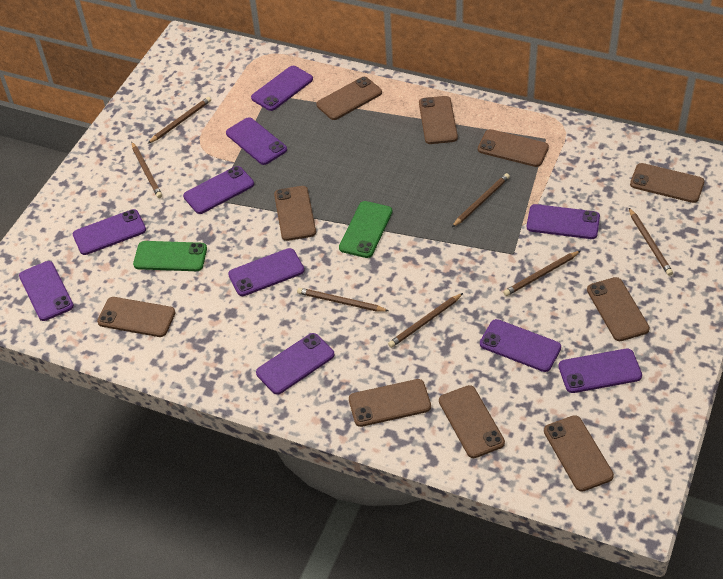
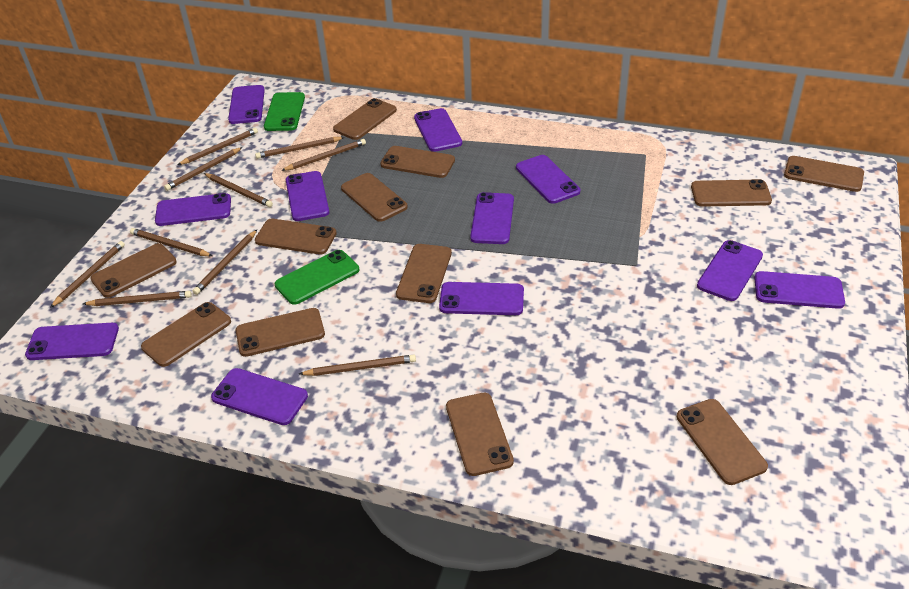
brown pencil: [132,142,162,198] [147,97,211,144] [297,288,389,312] [388,293,463,348] [452,173,510,227] [503,251,580,296] [629,208,673,276] = 7 -> [50,241,125,308] [83,291,192,306] [130,228,212,256] [164,147,243,191] [177,128,258,165] [193,230,257,295] [204,173,273,207] [255,137,345,159] [281,139,366,171] [299,354,416,376] = 10
brown phone: [97,297,176,337] [274,186,316,241] [316,77,382,120] [349,379,431,427] [419,96,458,144] [439,385,505,458] [478,129,549,167] [544,415,614,492] [587,277,650,341] [630,163,705,203] = 10 -> [90,243,177,298] [141,302,231,367] [236,308,325,357] [255,218,337,255] [333,98,397,140] [341,173,408,222] [380,146,455,178] [396,244,452,303] [446,393,514,476] [677,399,768,485] [691,179,772,207] [784,156,864,192] = 12
purple phone: [19,261,74,321] [73,209,146,255] [183,166,254,214] [226,117,287,165] [228,248,304,296] [251,66,313,111] [256,333,335,395] [480,319,561,372] [527,204,600,239] [559,349,642,393] = 10 -> [25,323,119,360] [155,193,231,226] [211,368,308,425] [228,85,265,124] [286,171,329,221] [414,108,462,152] [439,282,524,315] [470,192,514,244] [516,155,580,204] [697,240,763,301] [754,271,845,309] = 11

